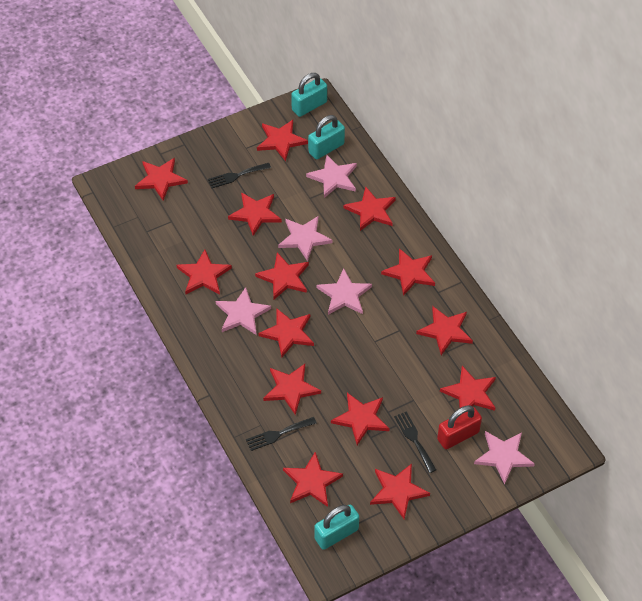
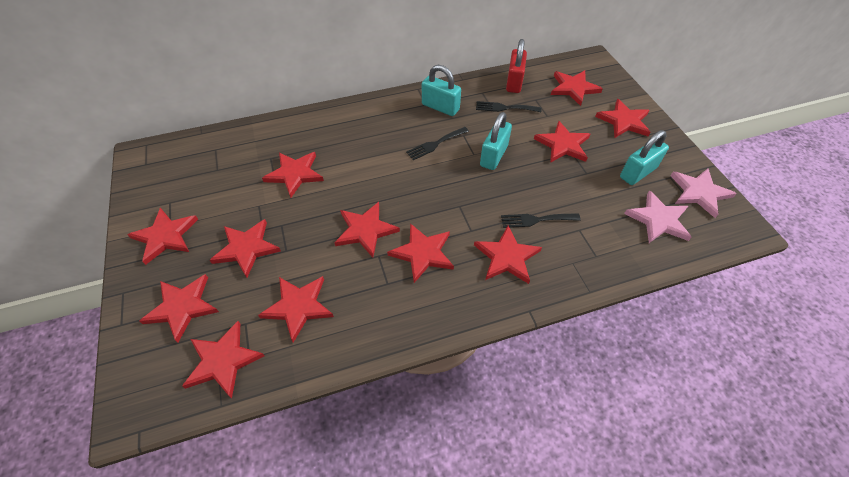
pink star: [216,287,271,335] [278,216,332,261] [306,155,357,198] [317,269,372,315] [474,431,535,485] = 5 -> [624,190,692,243] [671,169,737,218] = 2
red star: [135,158,188,201] [177,250,232,294] [228,192,282,236] [255,253,309,299] [257,120,308,161] [258,308,314,357] [263,364,321,415] [283,452,343,507] [331,393,390,445] [343,186,396,231] [370,464,430,519] [381,248,435,296] [416,306,473,355] [440,366,496,411] = 14 -> [127,208,198,265] [140,274,219,342] [182,321,264,398] [210,219,281,278] [258,276,334,343] [262,152,324,198] [334,202,400,258] [387,223,454,283] [474,226,542,284] [534,121,590,163] [551,70,603,106] [595,99,651,138] = 12

